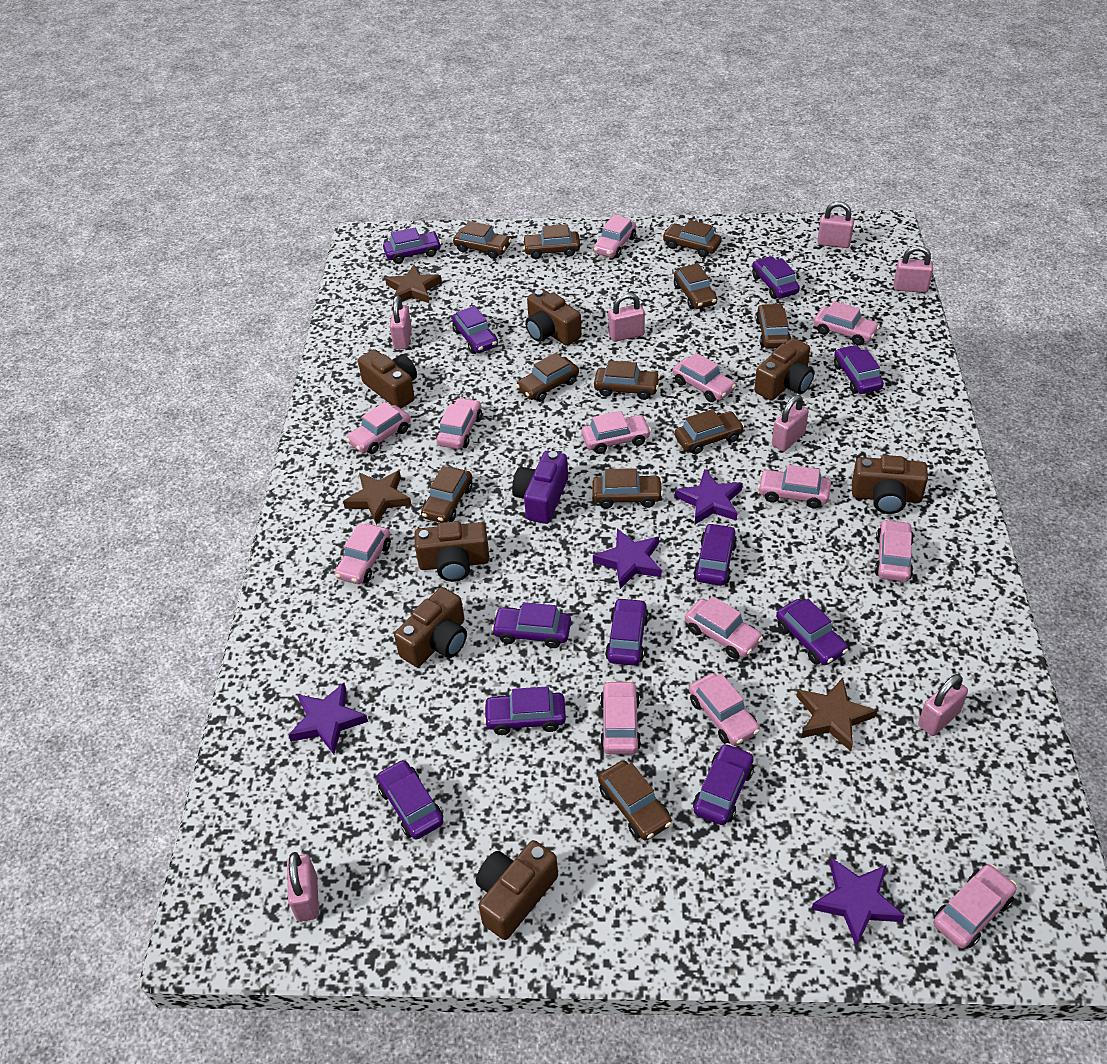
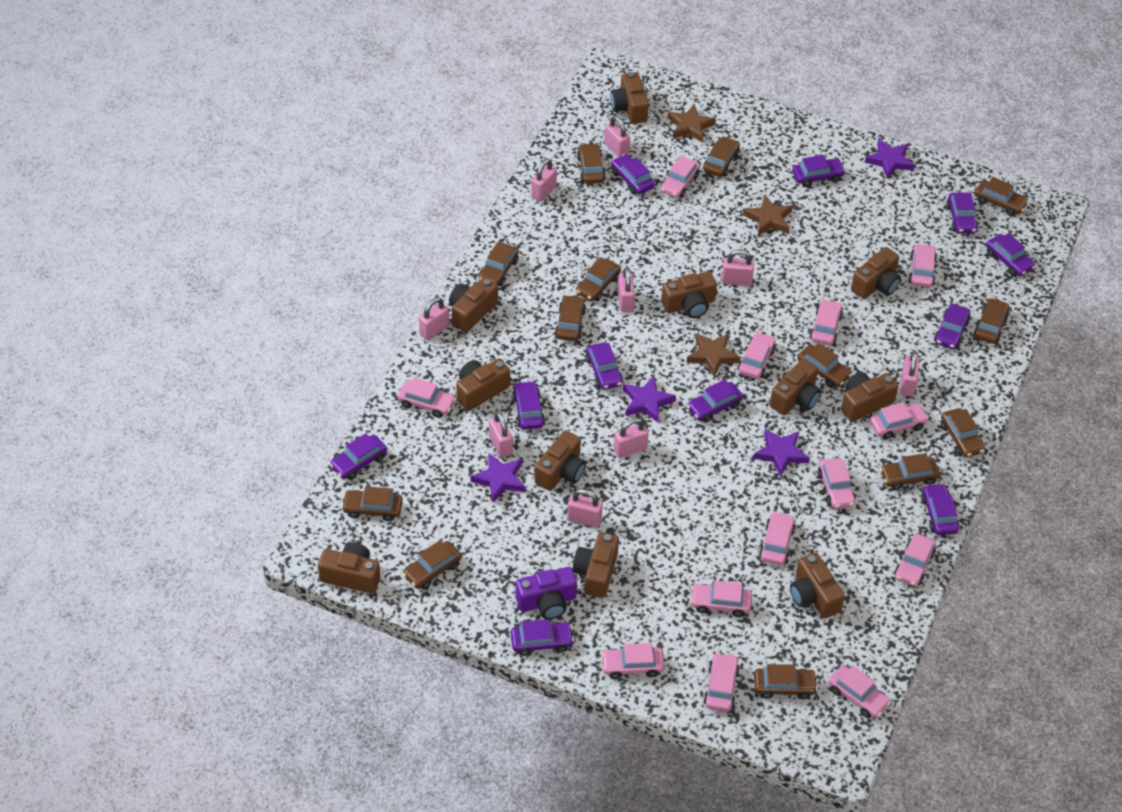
brown camera: [358,349,417,408] [394,587,467,667] [414,521,489,582] [476,840,558,940] [525,289,582,346] [754,338,814,401] [852,455,928,514] = 7 -> [318,542,380,593] [449,277,498,332] [456,359,510,411] [535,430,586,491] [573,532,619,598] [610,72,649,124] [661,272,717,318] [770,359,821,415] [790,553,845,618] [841,372,898,422] [851,247,901,299] = 11
brown car: [421,466,472,523] [453,221,511,259] [516,353,579,402] [522,224,580,259] [592,468,663,509] [594,360,660,400] [598,760,672,841] [662,220,722,257] [674,263,717,309] [674,409,744,454] [756,304,791,349] = 11 -> [341,486,403,521] [402,540,462,589] [479,242,519,286] [555,295,586,341] [576,257,621,301] [577,143,606,184] [703,136,740,177] [754,664,818,699] [797,343,852,388] [880,453,940,490] [941,408,985,458] [974,298,1009,344] [975,177,1029,216] = 13
pink padlock: [287,852,319,922] [390,296,412,349] [608,293,645,342] [772,395,809,451] [817,201,854,248] [894,246,933,293] [918,674,968,736] = 7 -> [419,298,450,340] [489,411,513,458] [531,159,557,202] [567,489,603,527] [604,116,630,157] [614,418,649,458] [617,267,635,312] [722,249,754,286] [900,351,919,397] = 9

